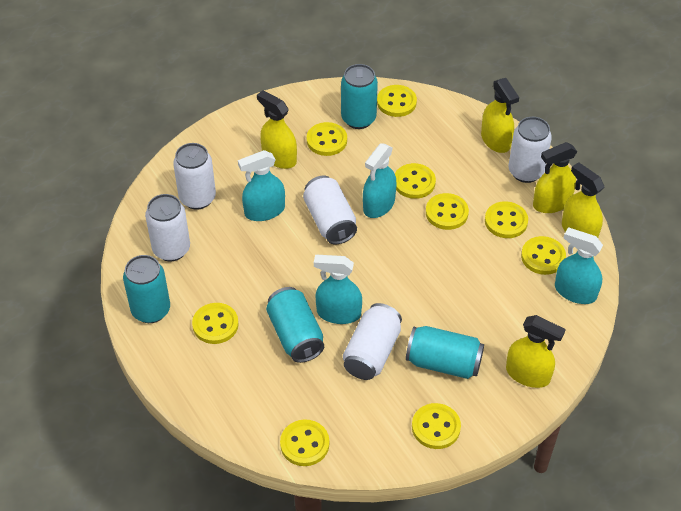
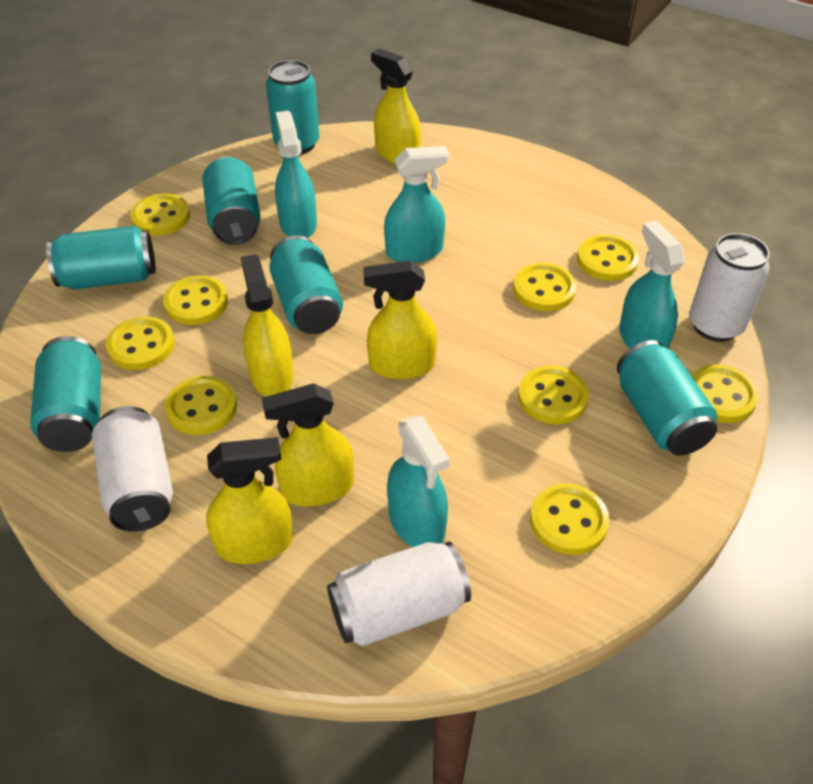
turquoise can: [123,255,170,323] [266,287,324,363] [341,64,378,129] [406,326,484,379] = 4 -> [30,336,101,452] [46,226,155,290] [202,157,261,245] [266,60,320,155] [269,235,343,334] [617,340,717,455] = 6
white can: [145,194,190,261] [173,143,216,210] [303,176,357,244] [343,303,402,380] [509,117,552,183] = 5 -> [92,406,173,532] [327,542,471,646] [689,233,770,342] = 3

